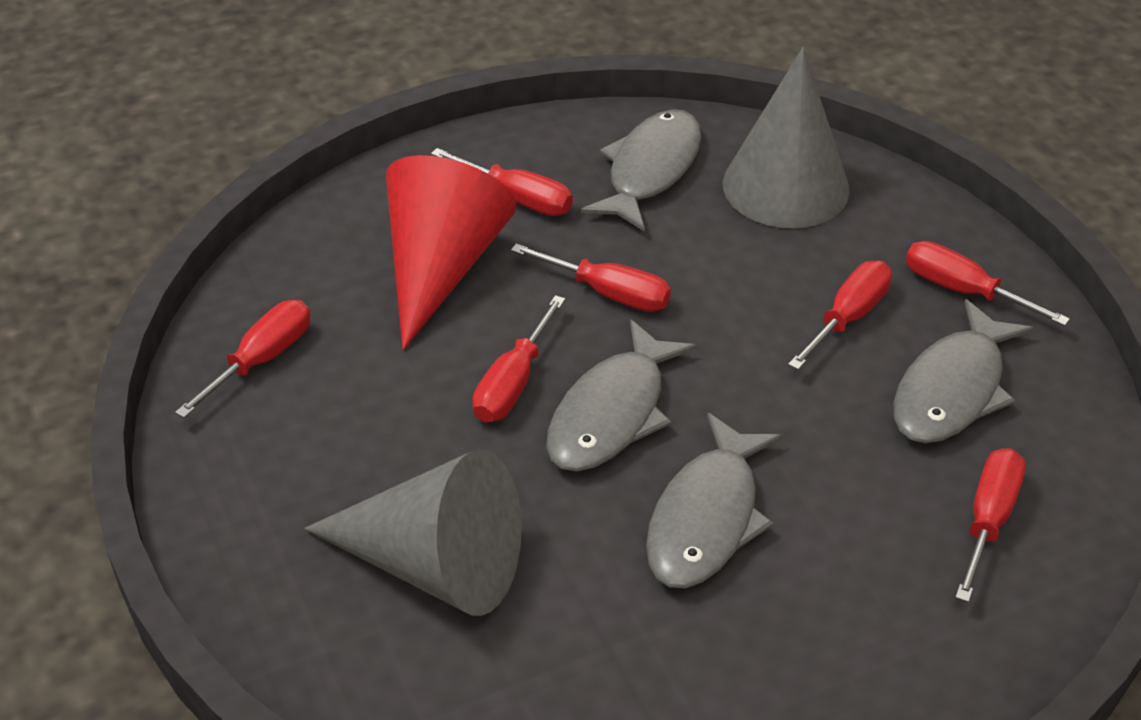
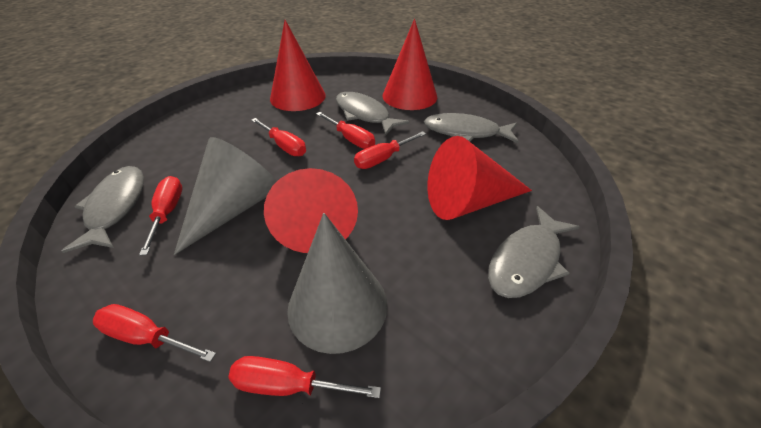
red cone: [386,155,516,350] = 1 -> [264,168,358,253] [270,20,326,111] [383,19,437,110] [428,136,532,220] = 4
red screwdriver: [175,300,310,418] [431,148,573,216] [472,295,565,422] [511,244,671,312] [788,260,892,370] [906,241,1070,326] [955,448,1026,602] = 7 -> [93,304,216,362] [139,176,182,256] [228,356,381,398] [251,118,306,156] [316,112,375,149] [354,131,426,169] = 6

